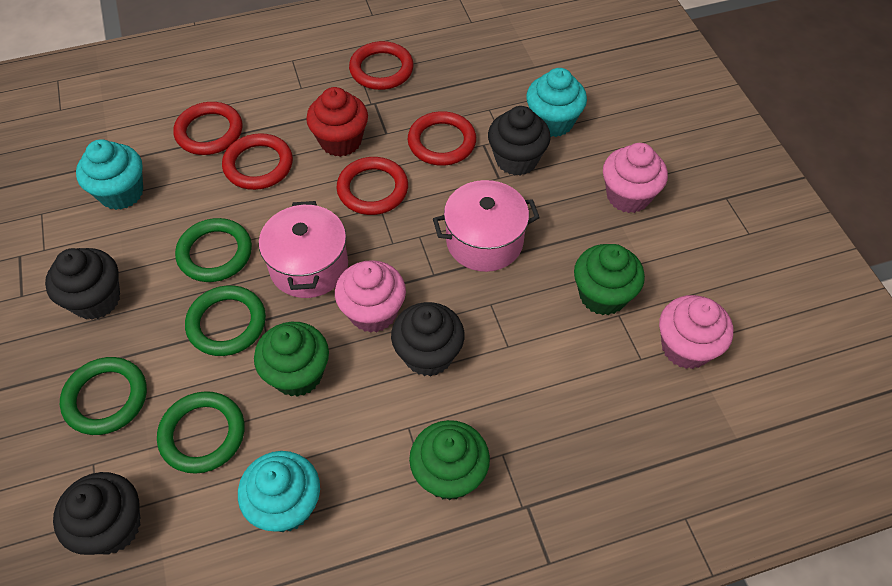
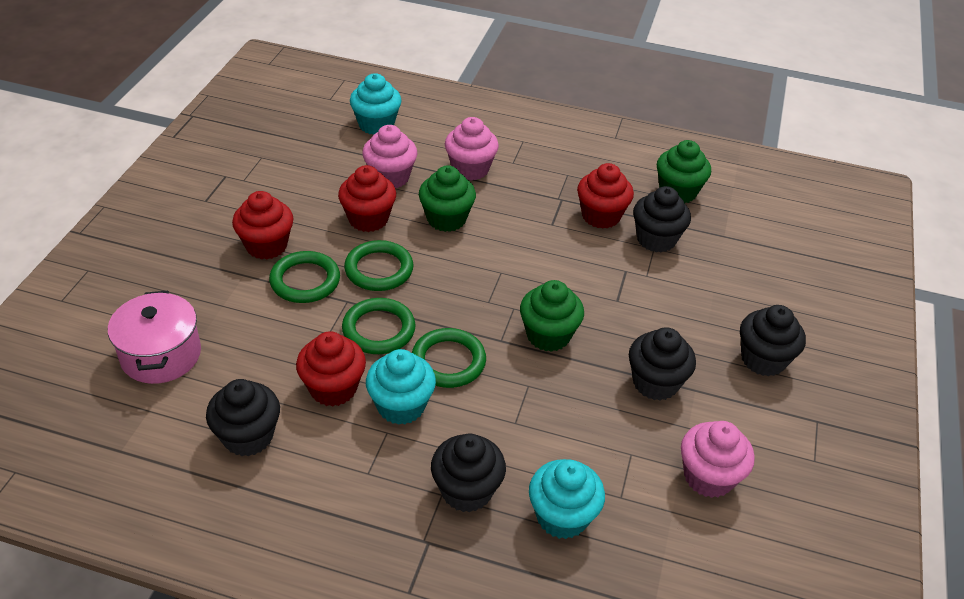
black cupcake: [45,248,120,320] [53,472,140,555] [391,302,465,376] [488,106,551,176] = 4 -> [206,379,280,456] [431,434,506,512] [629,327,696,400] [633,186,691,253] [740,305,806,376] = 5
pink pot: [259,201,348,298] [433,180,540,272] = 2 -> [108,291,201,384] = 1
red cupcake: [306,87,368,157] = 1 -> [232,191,294,260] [296,331,366,407] [338,165,396,232] [577,163,634,229] = 4
red ring: [174,102,243,155] [222,133,293,190] [336,157,408,215] [349,41,414,90] [408,111,476,166] = 5 -> none = 0

